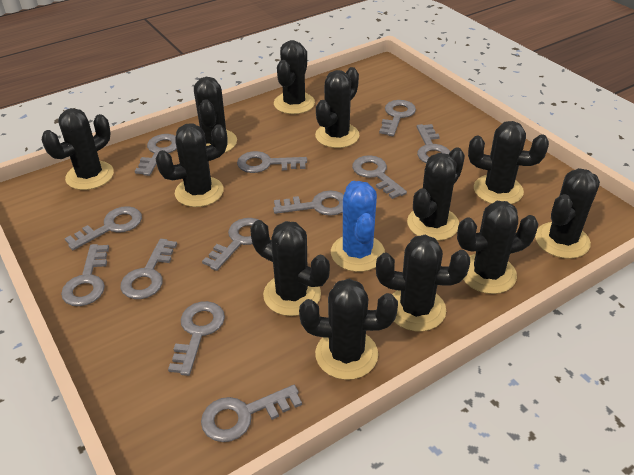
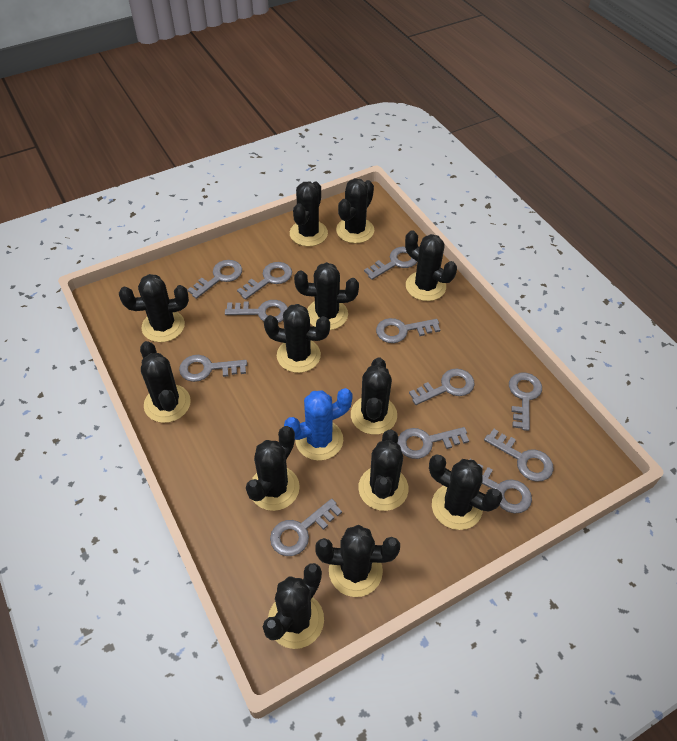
black cactus: [42,108,114,190] [156,123,228,207] [194,77,237,153] [250,220,330,316] [274,40,315,114] [299,279,398,380] [315,67,359,148] [376,235,470,331] [407,147,465,241] [457,201,538,294] [468,121,549,204] [535,168,600,259] = 12 -> [119,274,189,342] [140,341,191,423] [246,426,300,511] [263,563,324,649] [264,304,330,373] [290,181,328,247] [294,262,359,330] [315,525,400,597] [336,178,374,243] [351,357,397,435] [358,430,409,511] [405,230,457,301] [429,454,503,530] = 13

